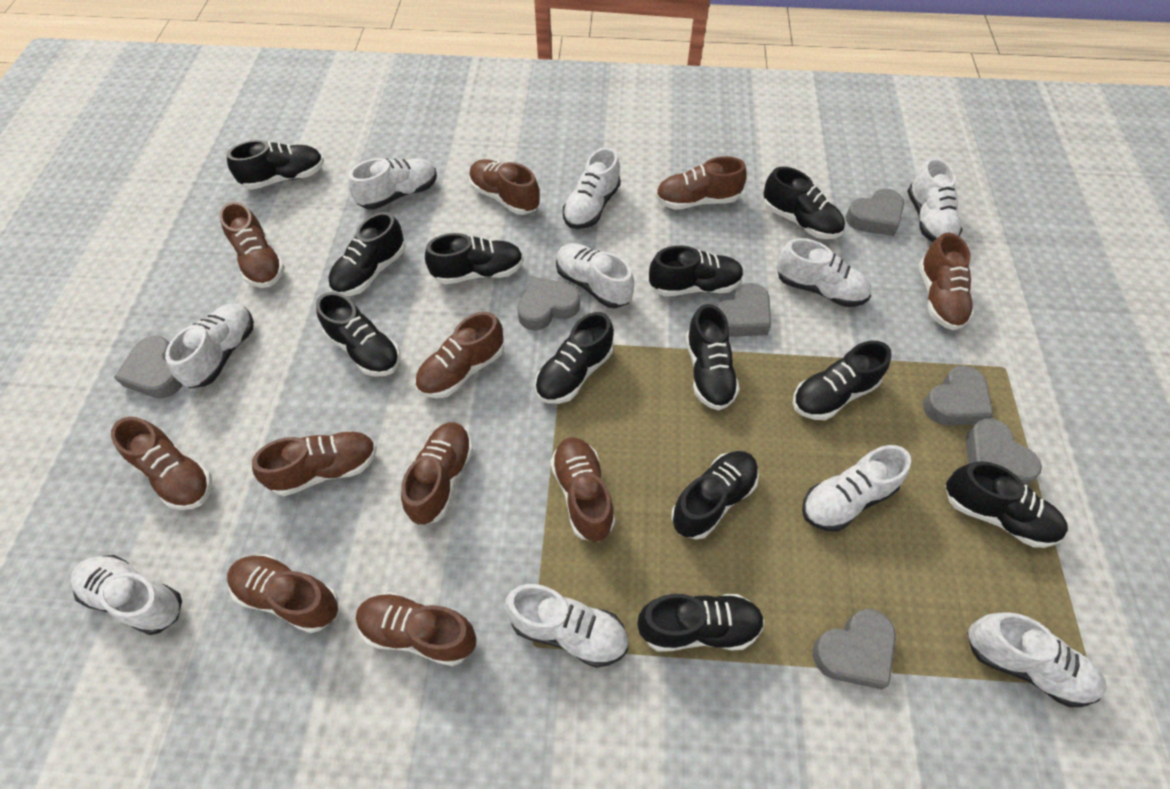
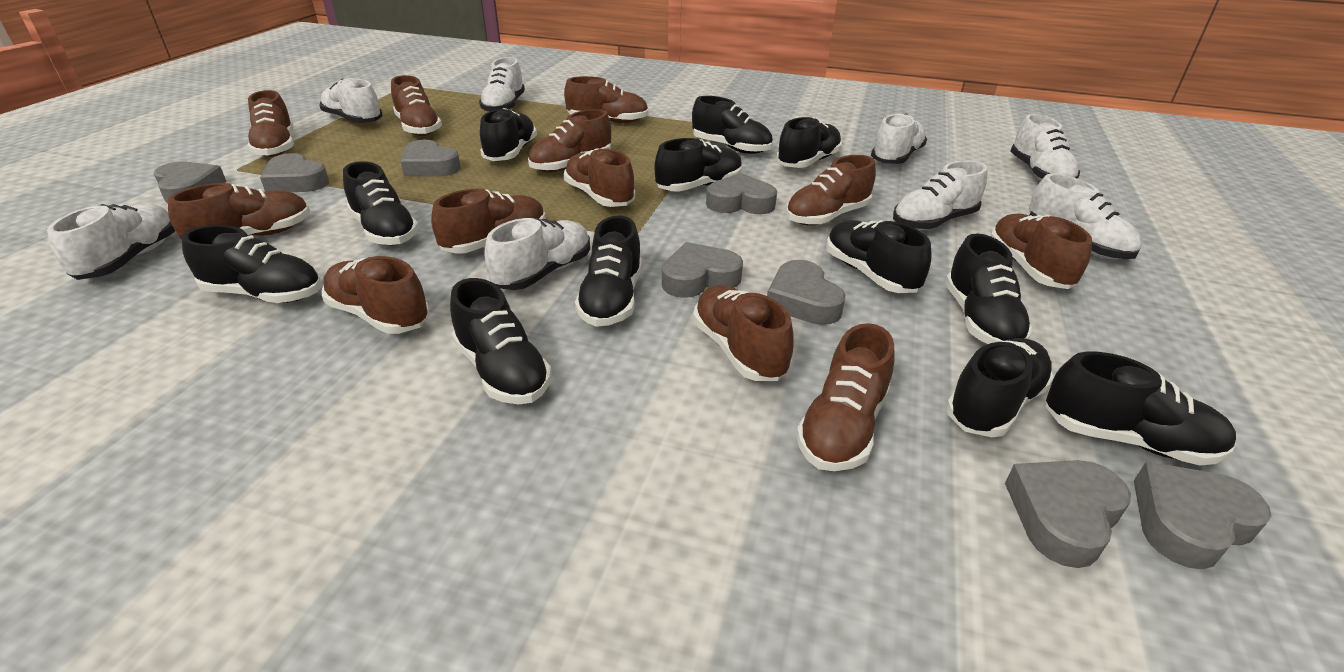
brown shoe: [111,417,212,510] [219,202,285,288] [227,554,338,633] [252,431,377,496] [356,592,476,666] [401,422,473,525] [415,312,504,398] [469,159,540,215] [550,437,615,542] [656,156,747,210] [918,232,974,330] = 11 -> [168,183,310,240] [247,90,294,157] [322,256,430,334] [391,75,442,136] [431,189,546,254] [528,109,611,172] [564,76,649,123] [564,148,635,207] [693,285,794,381] [786,155,876,226] [796,323,895,471] [991,214,1092,289] = 12
grey heart: [114,336,182,399] [517,277,580,331] [717,283,771,337] [812,609,896,690] [845,189,904,236] [923,366,993,425] [966,418,1042,485] = 7 -> [154,162,227,203] [260,153,329,192] [401,140,461,177] [662,242,743,298] [706,173,777,214] [767,260,846,325] [1005,460,1131,568] [1134,462,1271,569] = 8
white shoe: [70,555,182,635] [165,304,254,388] [348,158,437,210] [505,584,628,668] [556,243,634,308] [563,147,621,229] [777,238,871,307] [802,445,911,532] [907,158,963,242] [967,613,1107,707] = 10 -> [47,204,175,280] [319,78,383,123] [479,57,525,112] [485,218,590,290] [871,114,927,164] [893,160,987,230] [1010,114,1080,180] [1029,174,1142,259] = 8

